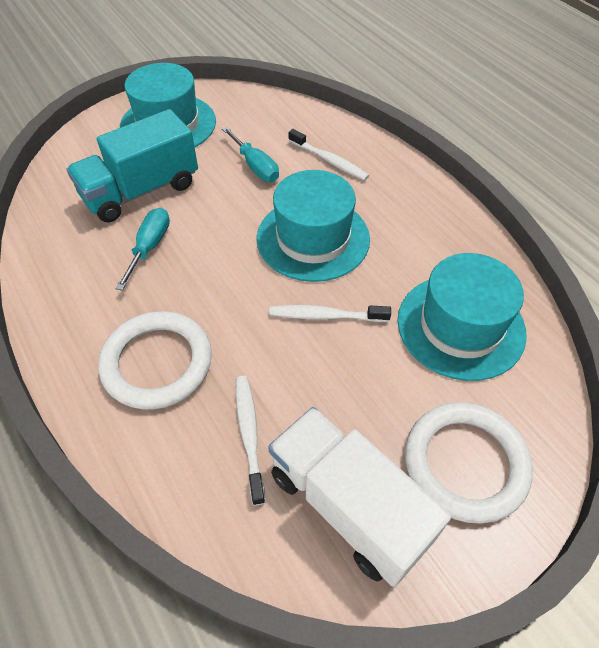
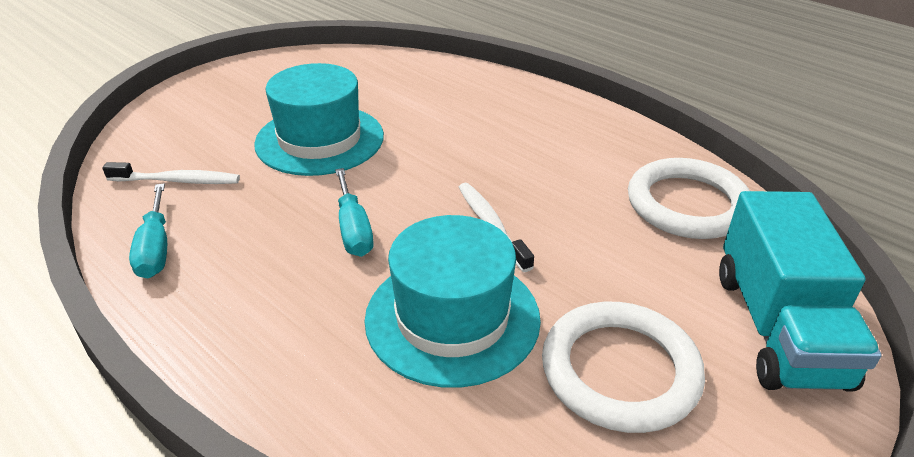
turquoise hat: [120,63,216,147] [257,170,370,282] [398,253,527,381] = 3 -> [254,63,384,176] [364,215,541,388] = 2
white toothbrush: [236,376,265,506] [269,305,391,322] [288,129,369,181] = 3 -> [102,162,240,184] [459,183,534,272] = 2
white truck: [268,407,451,587] = 1 -> none = 0

